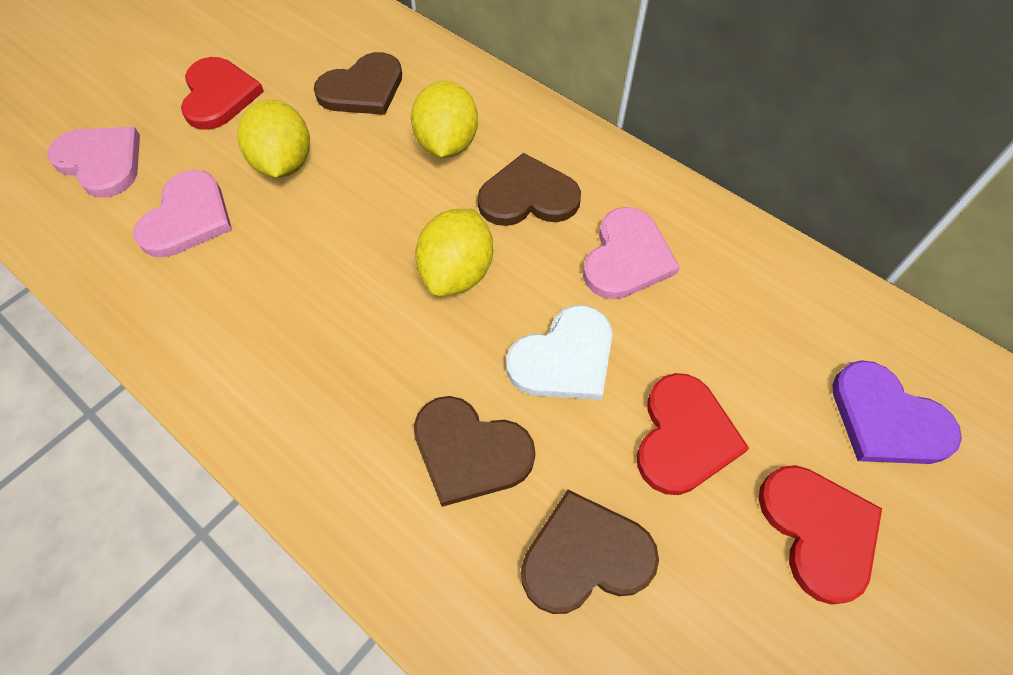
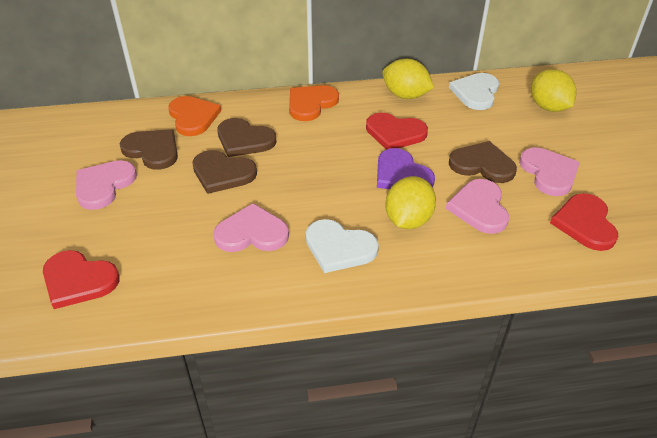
orange heart: none = 0 -> [168,96,221,136] [289,85,339,121] = 2
pink heart: [48,127,140,197] [133,170,232,257] [583,207,680,299] = 3 -> [76,160,137,210] [213,203,289,252] [446,179,509,234] [519,147,580,196] = 4
white heart: [506,305,612,400] = 1 -> [306,219,379,273] [449,73,499,110] = 2

